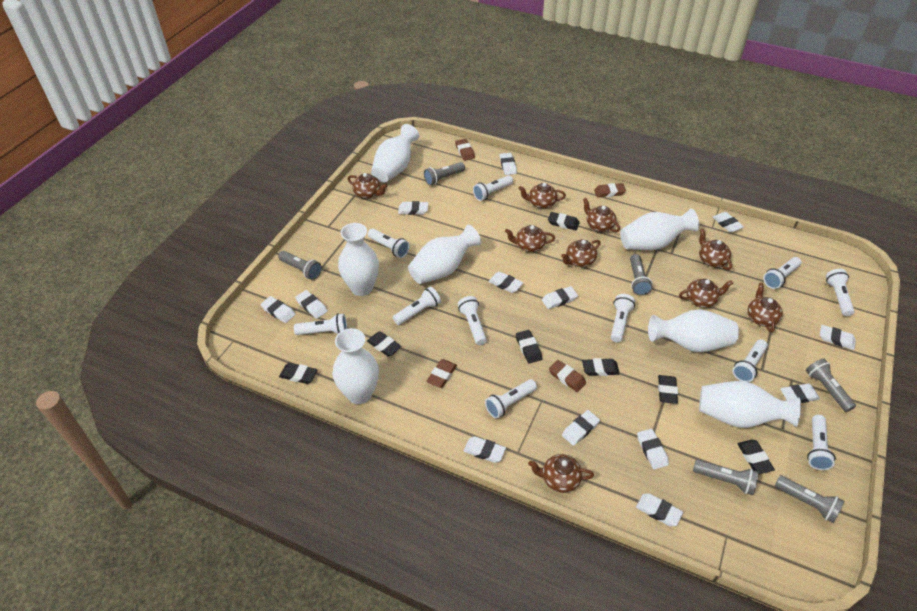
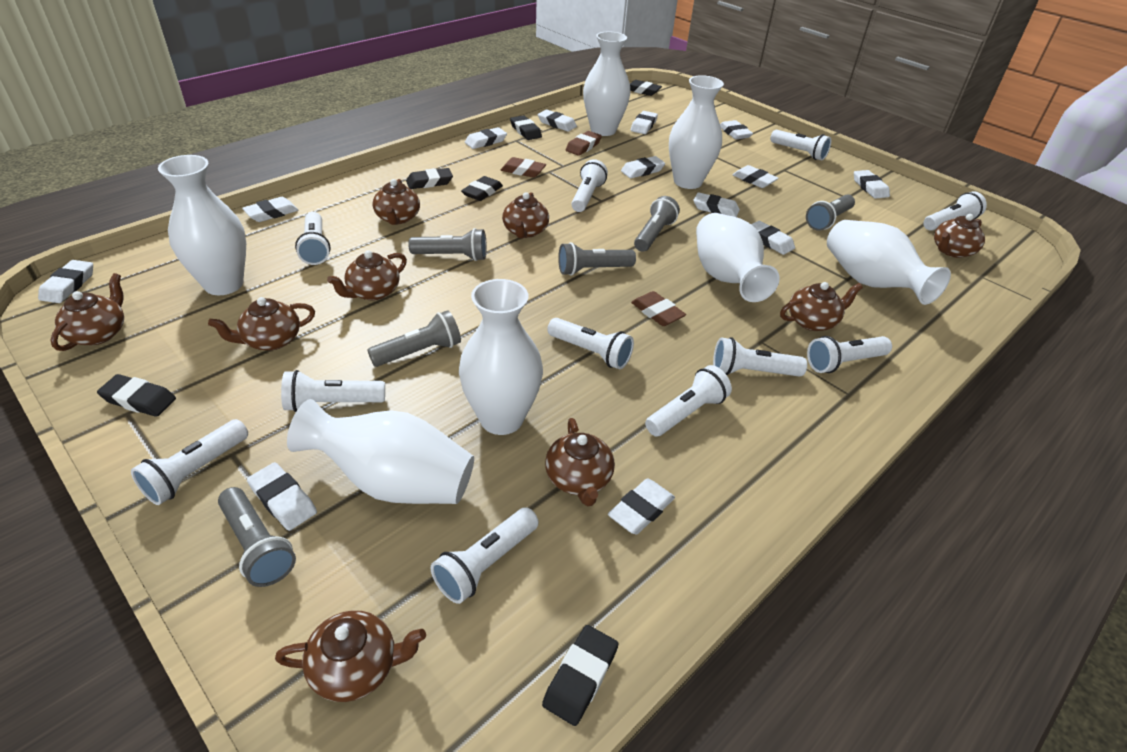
black eraser: [279,363,318,384] [367,331,402,357] [516,330,542,364] [548,212,580,230] [582,358,620,376] [658,375,678,404] [737,440,775,474] = 7 -> [97,374,176,417] [406,168,453,189] [461,176,503,201] [510,115,542,140] [542,625,618,726] [630,80,662,96] = 6
brown eraser: [426,359,457,388] [455,139,475,161] [549,360,586,392] [594,183,626,197] = 4 -> [501,157,546,178] [566,131,602,156] [631,291,686,326] = 3

